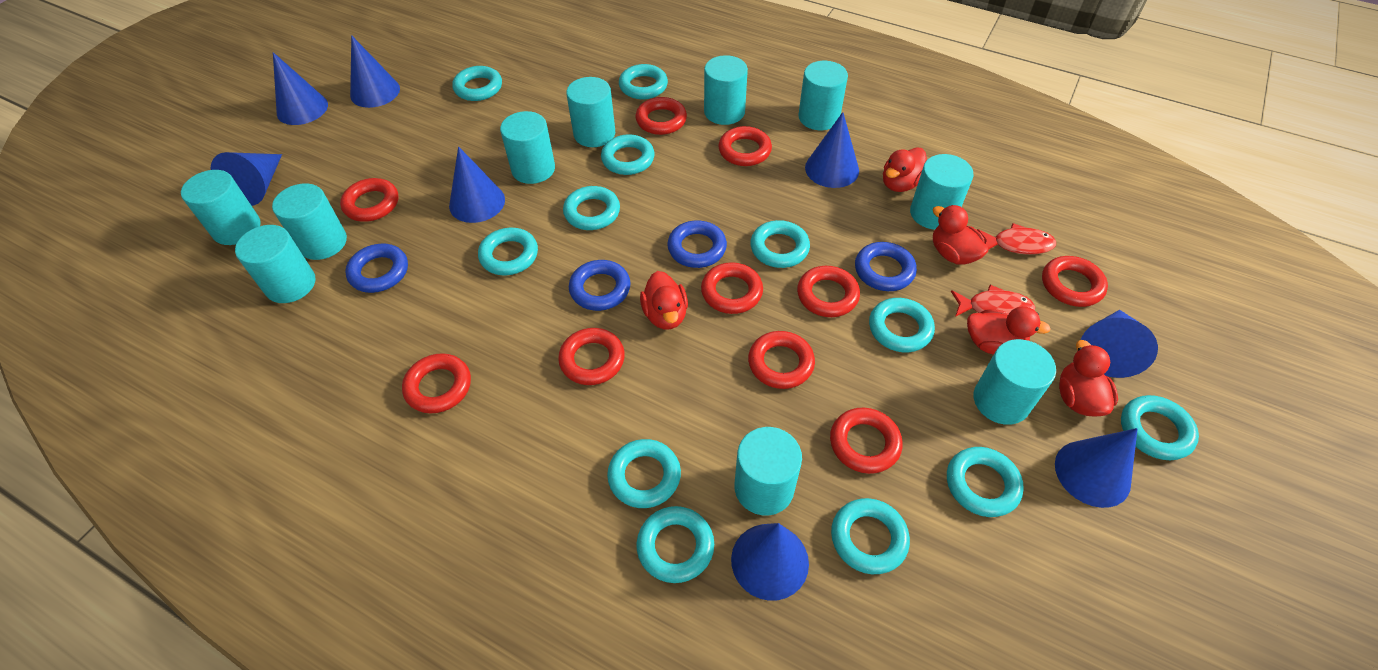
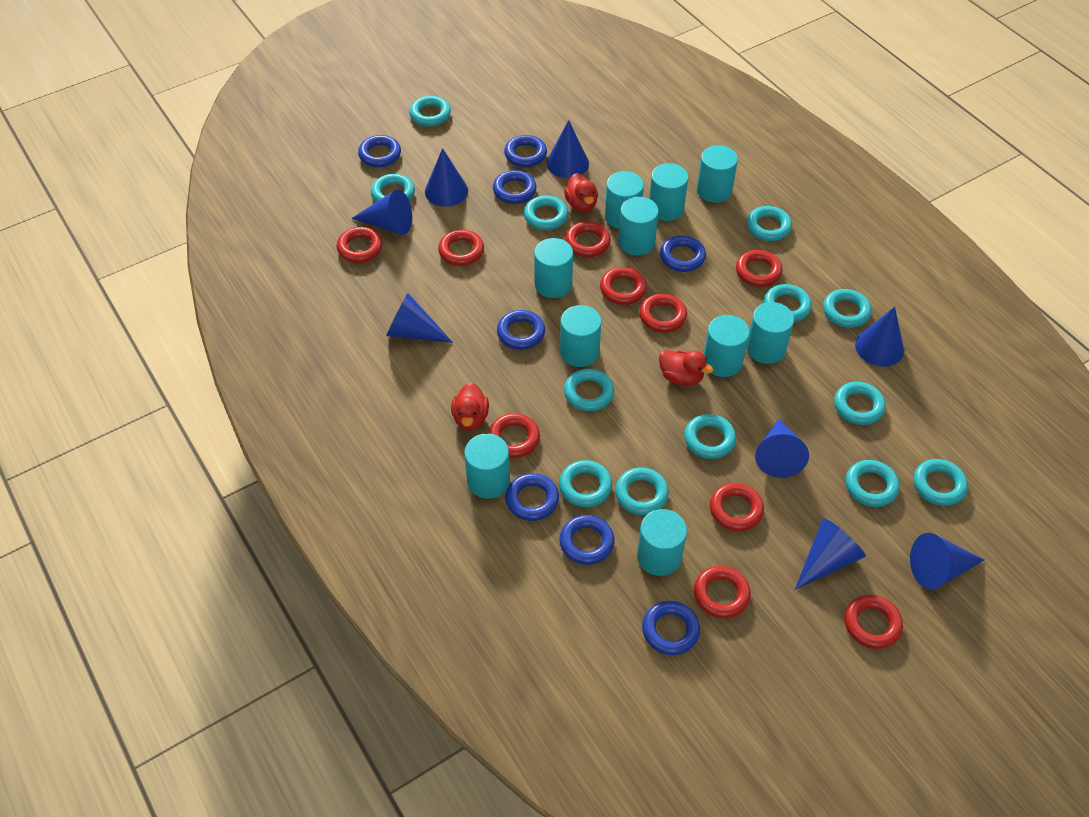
blue ring: [345,244,408,293] [569,260,631,311] [667,220,727,268] [855,242,917,291] = 4 -> [358,135,401,167] [493,170,537,204] [497,310,545,350] [504,135,547,167] [505,473,559,521] [559,515,615,565] [642,601,700,655] [660,235,706,272] = 8
red duck: [640,271,688,329] [883,147,927,192] [932,205,988,265] [967,306,1051,355] [1059,340,1118,416] = 5 -> [451,382,489,431] [564,173,598,212] [659,350,713,386] = 3
red fish: [951,285,1035,317] [977,223,1056,255] = 2 -> none = 0
turquoise ring: [452,66,502,101] [478,228,538,275] [563,186,620,230] [601,134,655,175] [607,439,681,508] [619,64,668,99] [636,506,714,583] [750,220,810,268] [831,498,910,574] [869,298,935,352] [947,447,1024,517] [1121,395,1199,460] = 12 -> [371,174,415,202] [409,96,451,127] [524,196,568,230] [559,460,612,507] [564,369,614,411] [615,468,669,515] [684,414,736,459] [747,206,792,241] [764,284,812,322] [823,289,872,328] [834,382,886,425] [846,460,900,507] [914,459,968,506] = 13

